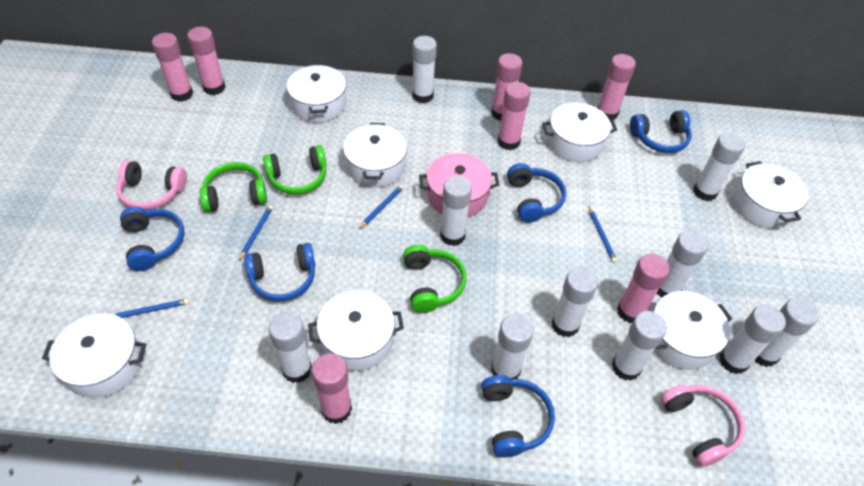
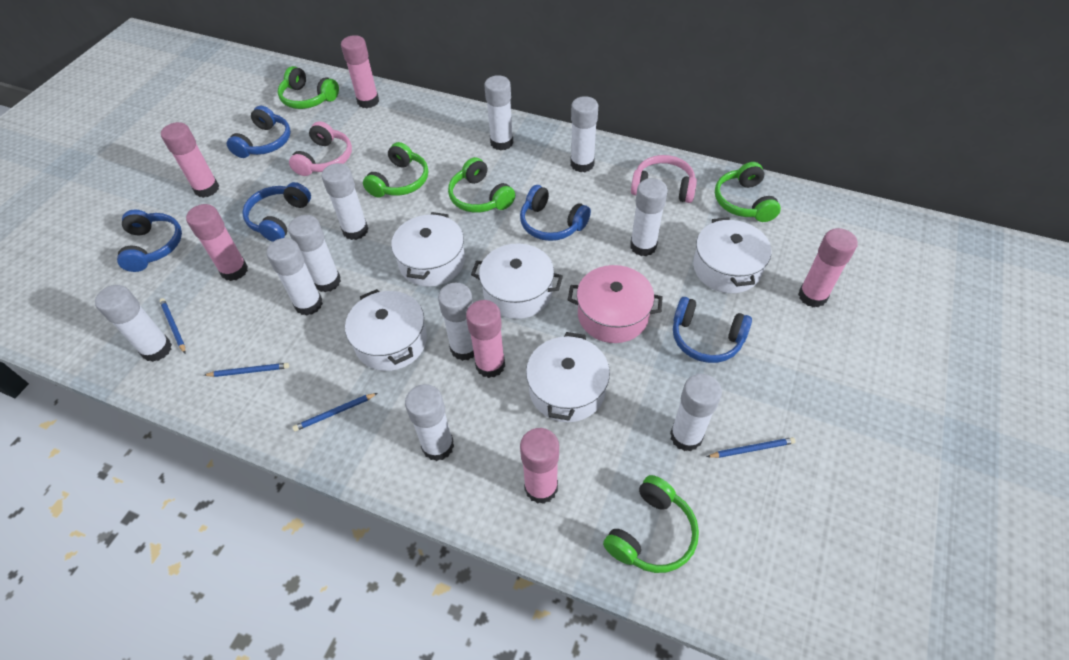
green headphones: [200,162,267,212] [263,145,326,195] [403,245,467,313] = 3 -> [278,66,339,109] [363,142,428,198] [448,157,515,213] [603,475,699,573] [715,162,781,222] = 5
pink glue stick: [152,33,193,102] [187,27,225,95] [312,353,352,424] [491,53,523,121] [498,82,531,150] [597,54,636,120] [617,253,670,323] = 7 -> [161,122,219,198] [186,204,248,281] [341,35,379,108] [466,300,505,378] [520,428,559,504] [798,228,858,307] = 6
white pot: [42,313,146,398] [286,64,346,122] [308,291,404,371] [343,123,407,187] [542,103,617,162] [653,291,732,370] [733,161,808,229] = 7 -> [345,289,427,371] [391,212,465,287] [471,243,563,319] [526,332,610,422] [693,217,771,293] = 5

